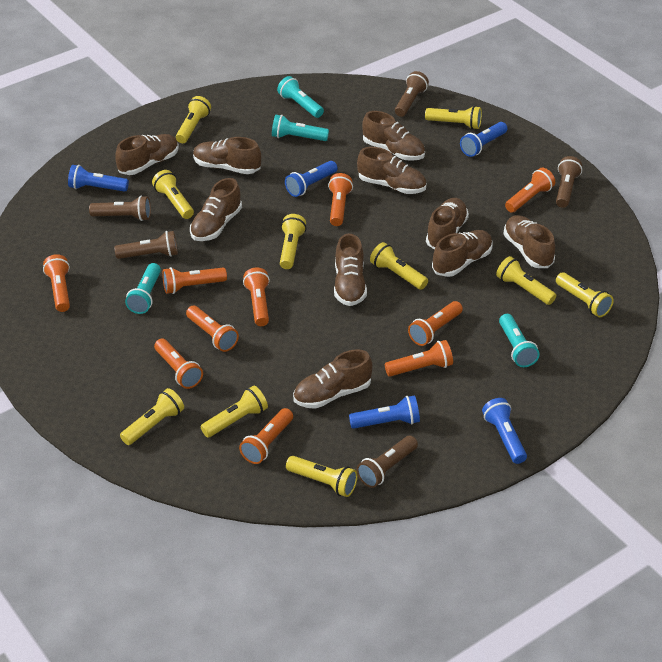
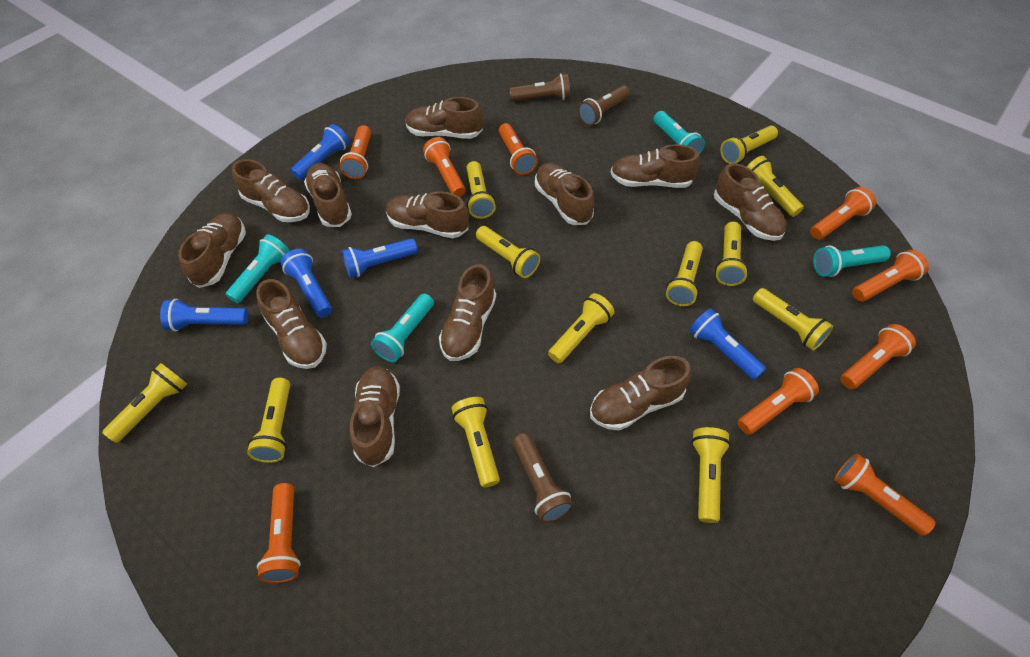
brown flashlight: [89,196,151,221] [114,231,178,259] [357,436,418,488] [395,71,429,117] [556,156,582,208] = 5 -> [510,73,570,101] [513,433,574,523] [578,85,630,126] = 3
brown shoe: [115,134,179,175] [190,178,242,241] [193,137,261,174] [293,349,373,409] [334,234,367,306] [357,147,426,194] [362,111,425,161] [426,198,469,250] [432,230,493,277] [503,215,555,268] = 10 -> [178,213,246,288] [232,159,310,222] [256,279,327,369] [304,163,352,227] [350,366,400,467] [386,191,469,238] [405,97,483,139] [439,264,496,361] [535,163,594,225] [590,356,691,431] [611,144,700,188] [714,163,786,241] = 12
orange flashlight: [43,254,70,312] [154,338,203,389] [162,267,227,294] [186,306,239,352] [239,408,293,464] [243,268,270,326] [328,173,353,226] [385,340,453,377] [408,301,463,346] [505,168,555,213] = 10 -> [257,483,301,583] [340,125,371,179] [423,137,465,197] [499,123,538,175] [738,368,819,435] [810,187,876,240] [834,454,936,536] [840,324,916,389] [852,249,929,302] = 9
yellow flashlight: [120,388,184,445] [152,170,194,219] [176,96,211,143] [201,386,268,438] [280,214,306,269] [286,456,358,497] [370,242,428,290] [425,106,482,129] [496,256,556,305] [556,272,614,317] = 10 -> [102,363,187,443] [247,378,290,463] [452,397,500,488] [466,161,496,219] [476,226,540,278] [548,293,615,363] [666,241,703,306] [691,427,731,523] [715,221,748,286] [720,126,778,164] [747,156,804,217] [753,288,833,351] = 12

